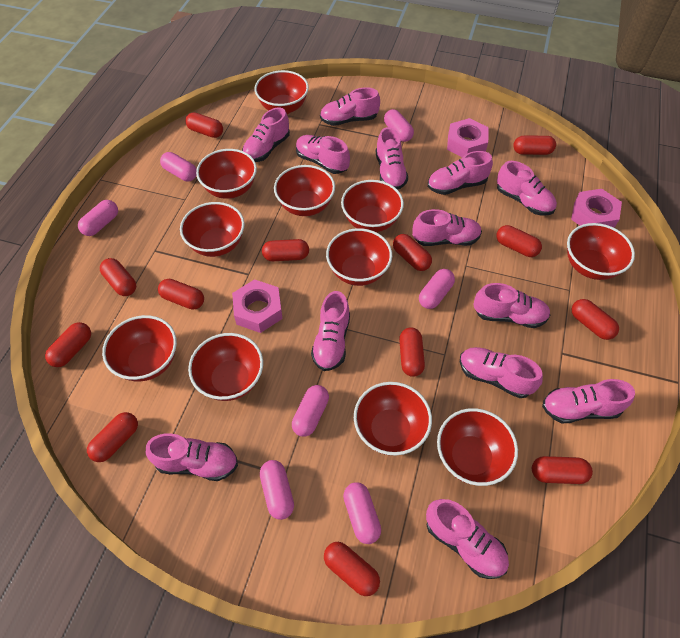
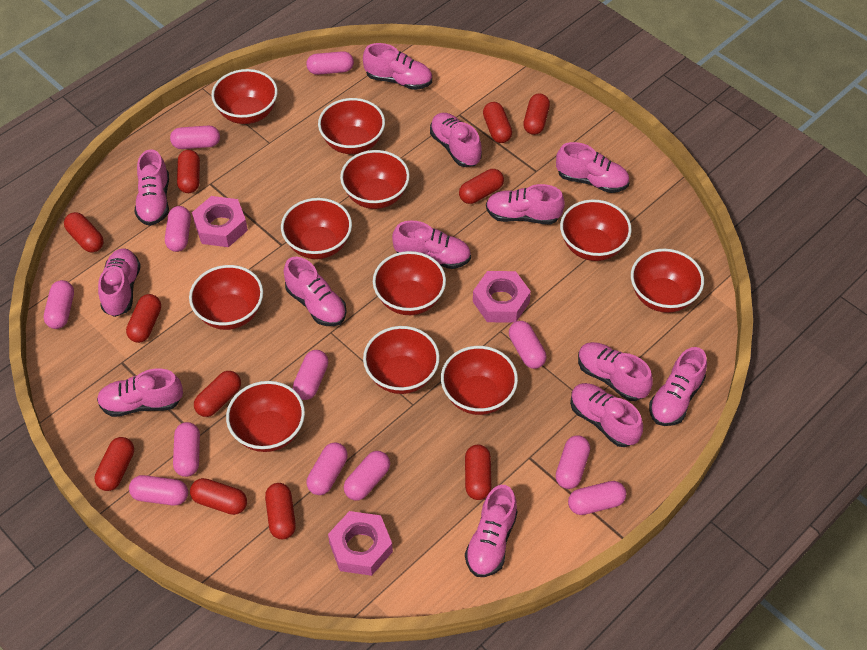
pink capsule: [78,200,118,236] [160,152,197,181] [260,460,294,520] [292,385,329,437] [343,482,381,544] [384,109,414,142] [419,269,455,309] = 7 -> [44,280,74,329] [129,475,188,505] [165,206,191,252] [170,126,220,149] [173,422,200,477] [293,350,328,400] [306,51,354,75] [307,442,348,495] [344,451,390,500] [509,321,546,369] [556,435,590,489] [568,481,626,515] = 12
red capsule: [45,322,91,367] [87,412,138,462] [100,258,136,296] [158,279,204,310] [185,112,223,138] [262,239,309,261] [324,542,380,596] [393,234,432,271] [399,327,425,377] [496,225,542,257] [513,135,556,155] [532,456,593,484] [572,299,619,340] = 13 -> [64,212,104,253] [95,437,134,491] [126,294,161,343] [177,150,200,193] [190,478,247,515] [194,371,241,417] [265,483,296,539] [459,169,504,204] [465,445,491,500] [483,102,512,143] [523,94,550,135] = 11

